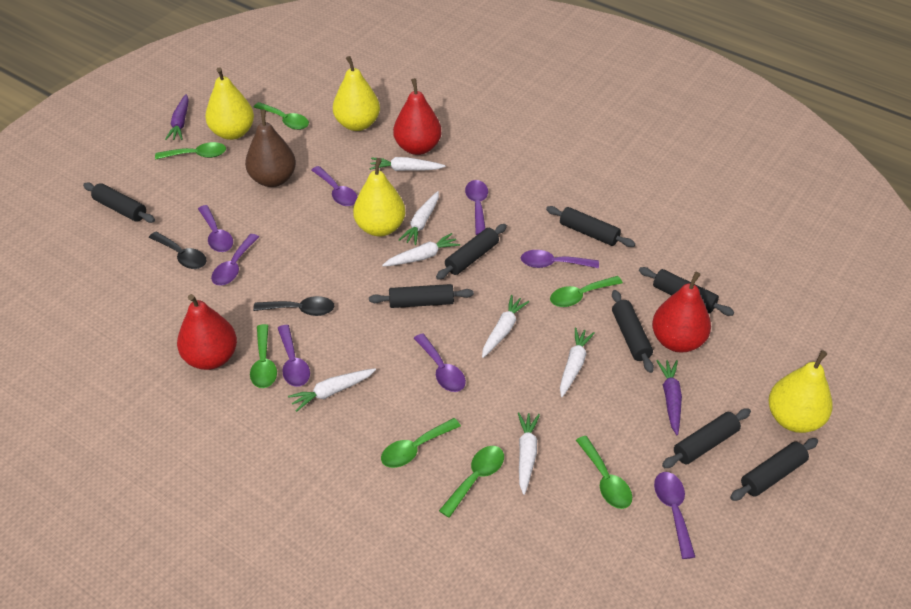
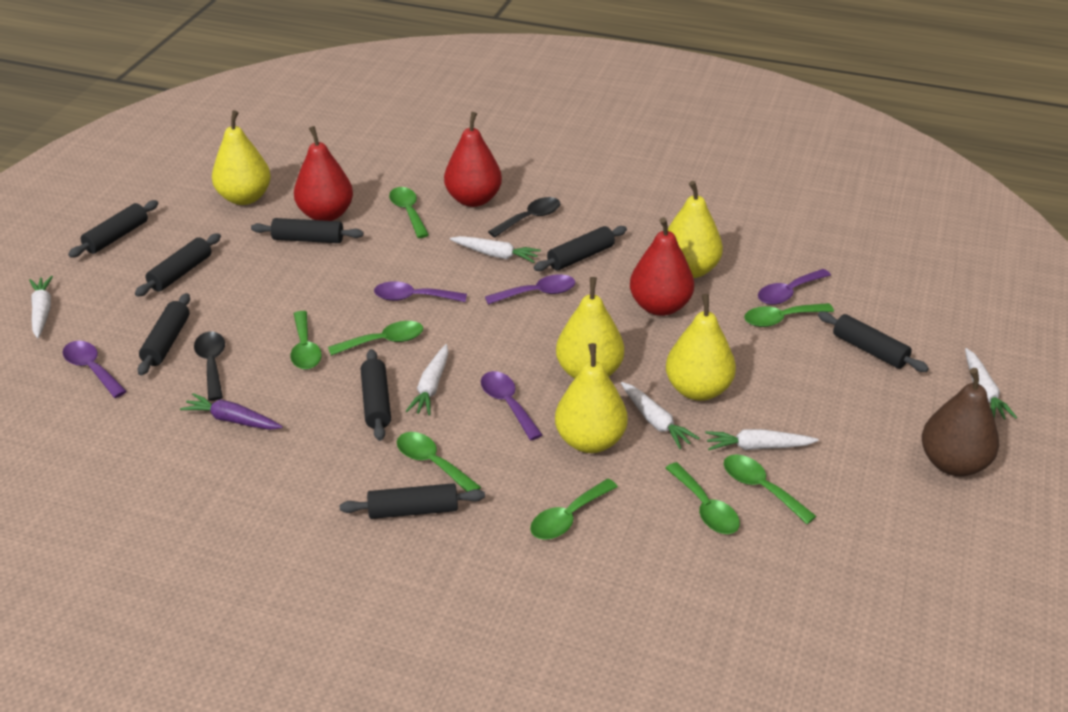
green spoon: [155,142,226,160] [250,324,277,388] [254,102,309,130] [381,418,461,468] [439,446,504,518] [550,276,623,307] [576,436,632,509] = 7 -> [290,311,322,369] [328,321,423,356] [389,187,429,238] [397,432,481,492] [530,479,618,540] [666,462,740,534] [724,454,816,524] [744,303,834,327] = 8
purple carrot: [165,94,189,140] [657,360,682,435] = 2 -> [180,393,283,430] = 1
purple spoon: [198,205,233,252] [211,234,259,286] [278,325,310,387] [311,166,357,206] [414,333,466,392] [465,180,488,235] [521,250,599,268] [654,472,695,559] = 8 -> [62,341,127,398] [374,281,467,302] [481,371,542,440] [485,274,575,305] [758,269,831,305] = 5
white carrot: [288,368,376,412] [369,157,446,171] [382,233,460,266] [399,191,439,245] [482,295,529,358] [518,412,540,495] [560,327,595,397] = 7 -> [29,276,53,338] [406,344,449,415] [450,236,541,263] [621,382,700,449] [705,429,819,450] [965,348,1017,420] = 6
yellow pear: [205,67,254,140] [333,56,380,131] [353,158,405,236] [768,350,833,433] = 4 -> [212,110,271,205] [555,343,628,453] [556,277,624,379] [666,294,736,401] [668,181,723,278] = 5

